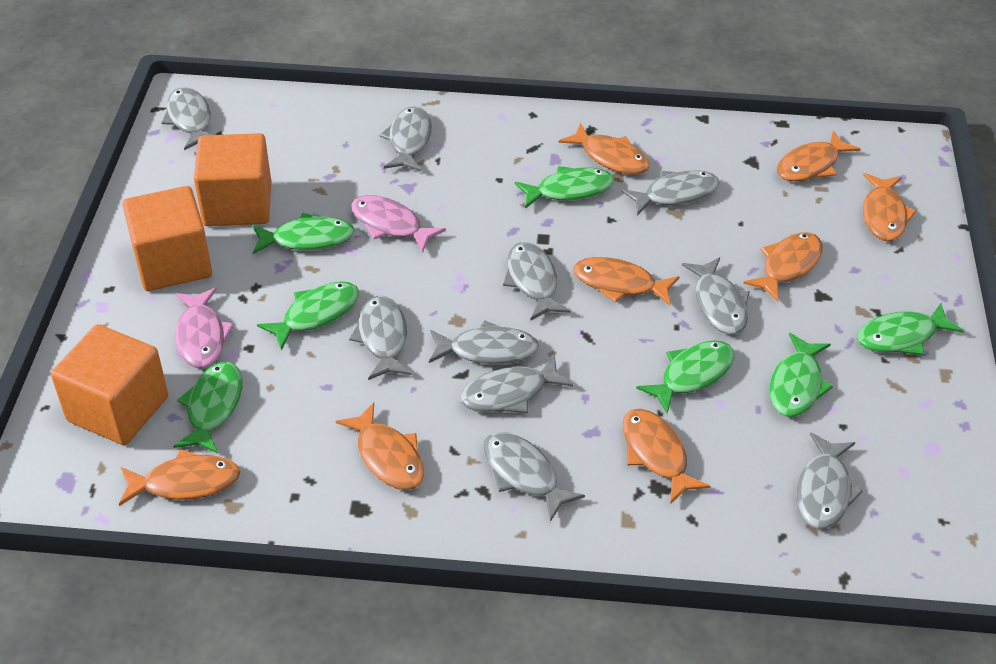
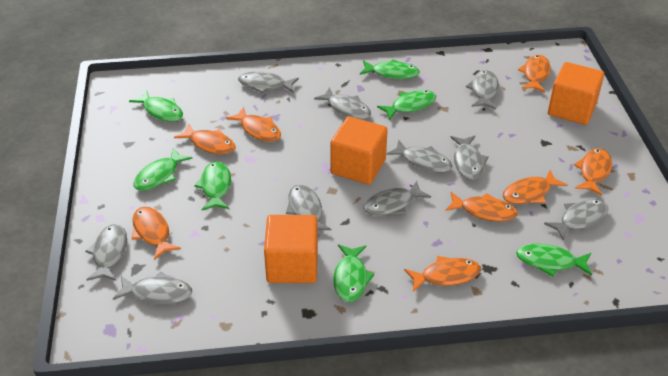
pink fish: [175,288,234,368] [351,195,446,253] = 2 -> none = 0

